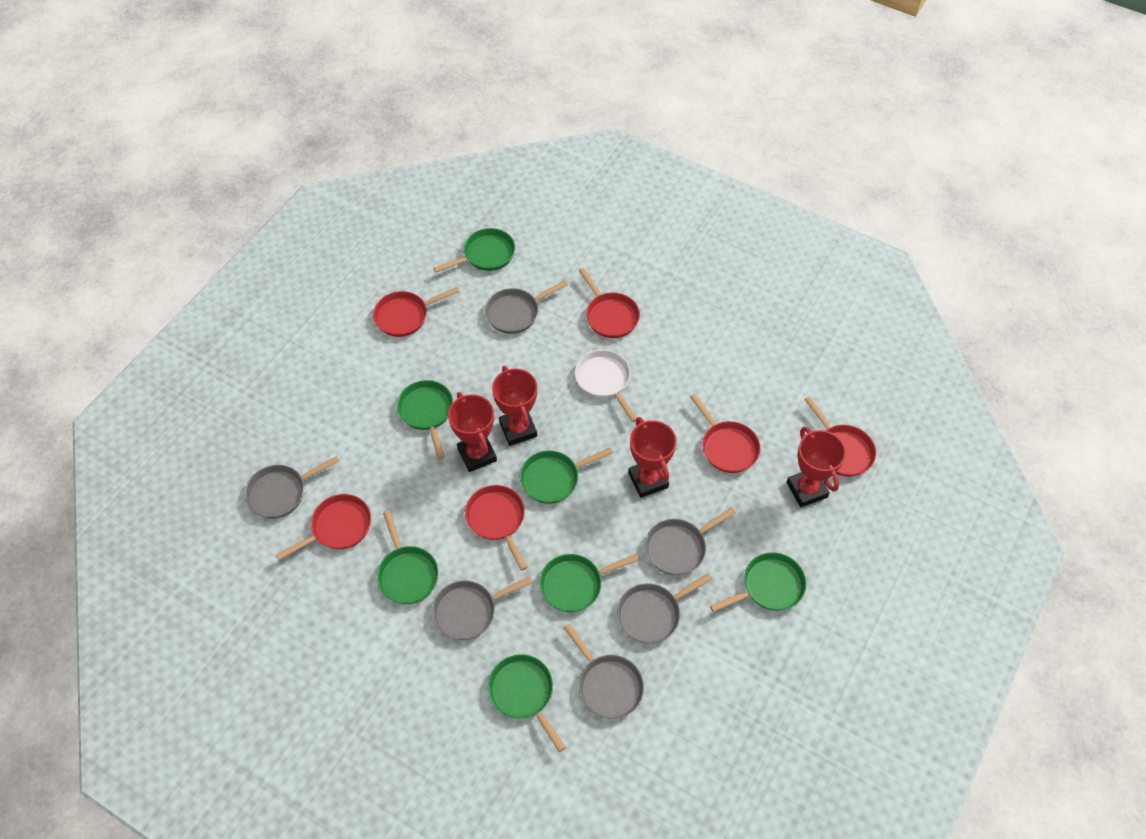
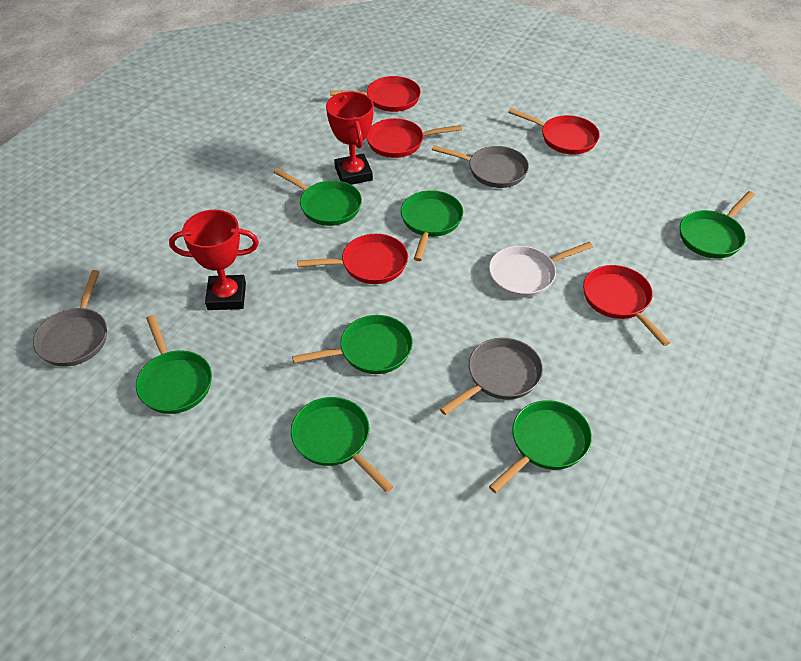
grey pan: [244,456,339,519] [432,576,533,640] [485,280,568,334] [564,623,644,719] [617,573,712,643] [645,507,736,575] = 6 -> [33,270,107,366] [432,145,529,188] [440,338,543,415] = 3
red pan: [276,494,371,560] [373,287,459,337] [465,485,528,571] [579,267,640,338] [690,394,760,473] [805,396,876,477] = 6 -> [297,234,408,284] [330,76,421,112] [366,118,462,158] [508,108,600,155] [583,265,671,346] = 5
red trophy: [448,392,497,472] [492,366,537,446] [628,417,677,498] [787,427,846,507] = 4 -> [169,210,259,310] [326,92,374,185] = 2

